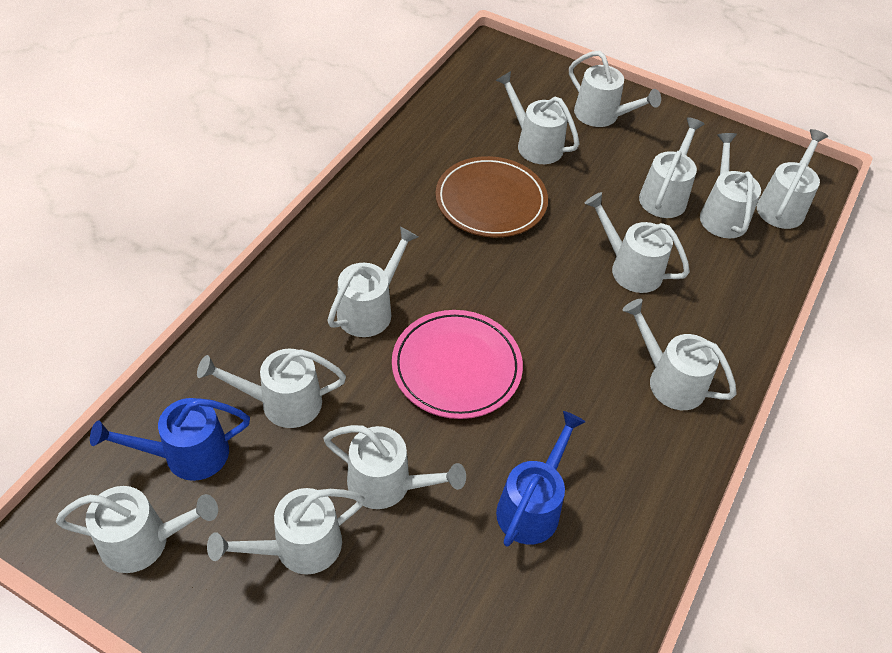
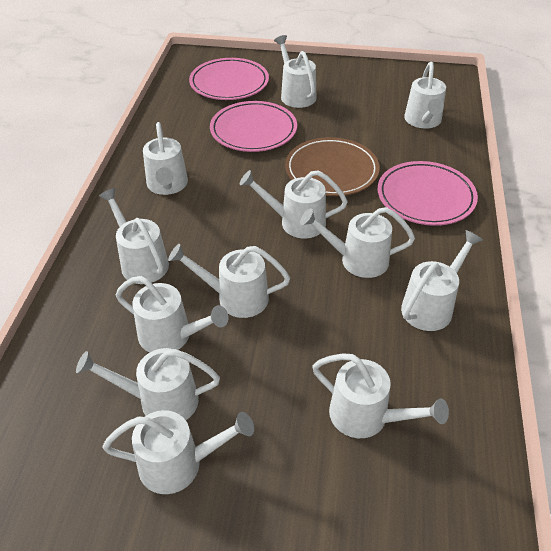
blue watering can: [90,398,250,481] [496,411,585,547] = 2 -> none = 0
pink plate: [392,310,523,419] = 1 -> [189,58,269,100] [210,101,297,152] [378,161,478,226] = 3

